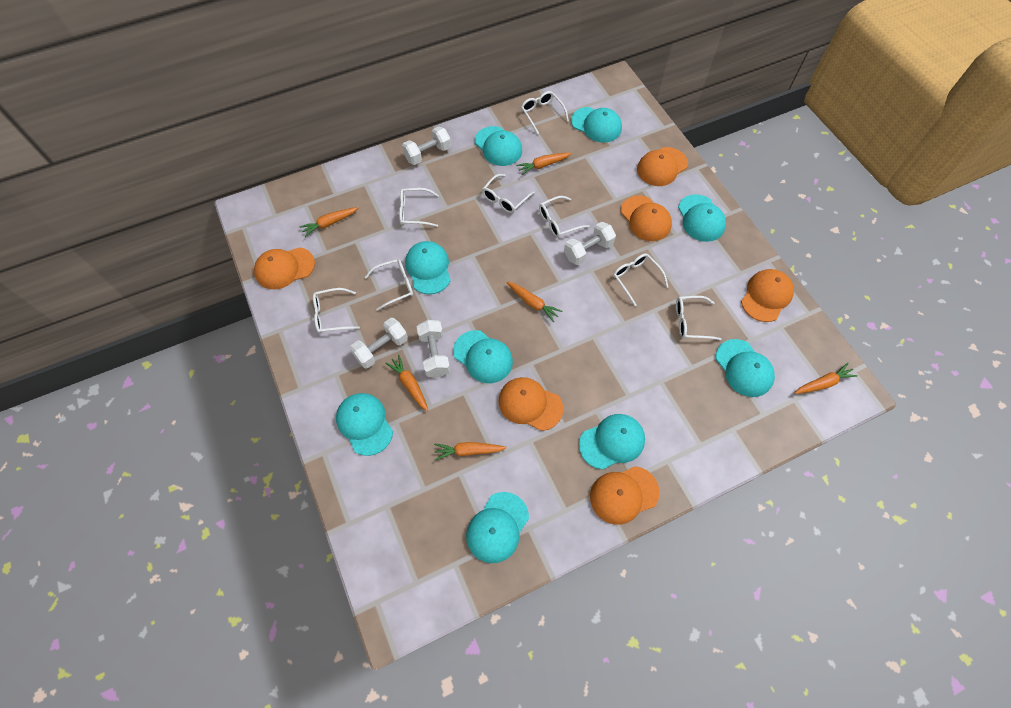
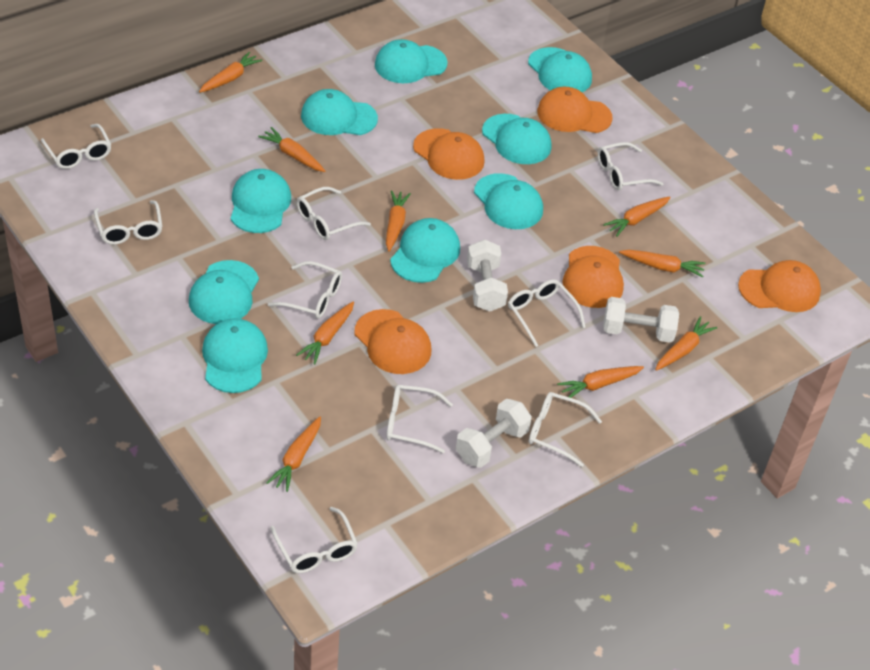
orange cap: [254,247,315,289] [498,377,563,431] [590,466,660,525] [621,195,672,241] [637,147,688,186] [741,269,794,322] = 6 -> [355,309,431,374] [413,128,485,180] [537,87,613,133] [562,246,624,308] [738,260,821,312] = 5
orange carrot: [299,207,358,237] [385,355,429,411] [434,442,507,460] [506,282,562,322] [516,153,572,175] [794,363,858,394] = 6 -> [199,52,263,93] [258,127,325,172] [266,416,321,492] [296,301,354,364] [386,190,411,252] [557,366,644,398] [603,197,671,236] [619,250,705,277] [655,316,717,371] = 9
white dumbbell: [350,318,408,369] [402,126,451,165] [417,320,450,377] [564,222,616,265] = 4 -> [456,399,532,468] [467,239,508,312] [603,297,679,343] = 3
white glasses: [313,288,360,333] [364,259,413,311] [399,188,439,227] [482,174,535,213] [521,91,569,134] [539,196,590,238] [613,253,668,306] [676,296,721,340] = 8 -> [41,124,111,169] [94,200,162,245] [268,261,342,319] [270,507,358,573] [296,187,371,240] [386,385,453,453] [508,280,585,347] [529,392,602,467] [598,142,663,190] = 9

